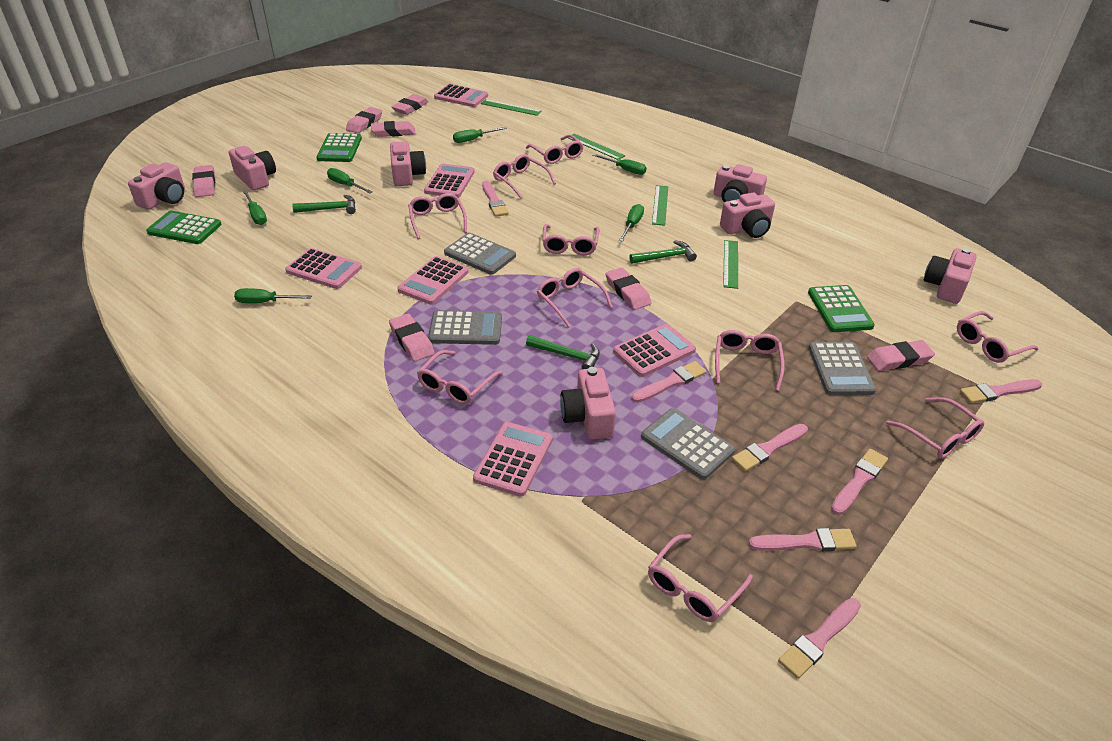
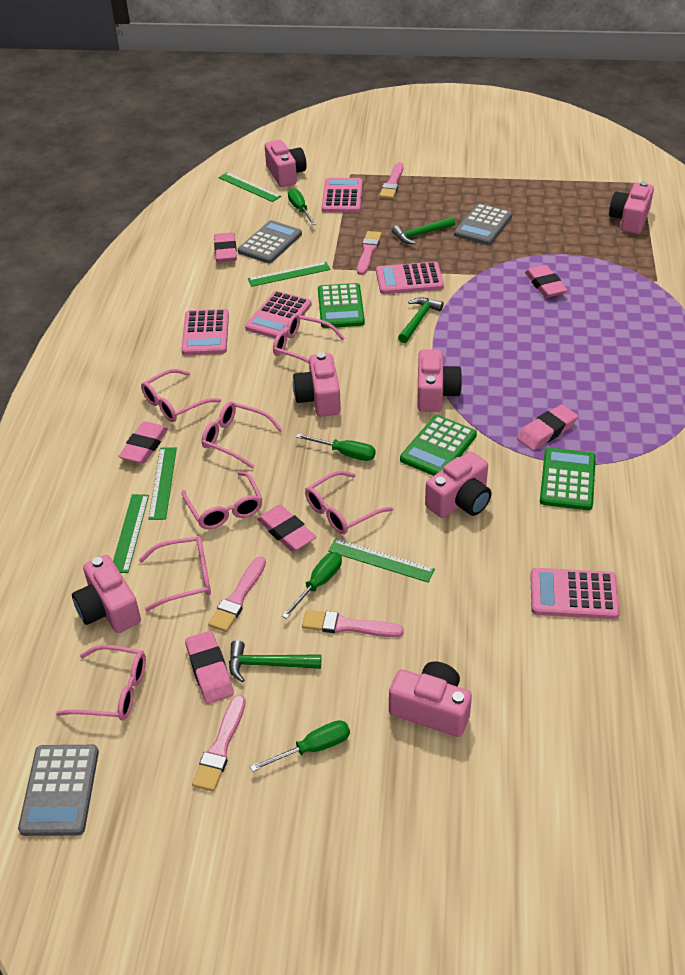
green ruler: [481,99,542,116] [568,133,625,159] [652,185,668,226] [723,240,738,289] = 4 -> [113,494,149,573] [148,447,177,520] [218,172,281,202] [248,262,331,287] [328,538,435,583] = 5
green screwdriver: [234,288,312,303] [243,190,267,225] [327,168,373,193] [453,127,507,143] [592,154,647,175] [619,204,644,241] = 6 -> [250,720,350,772] [282,552,342,619] [288,188,316,225] [296,434,376,461] = 4
grey calculator: [428,310,502,345] [444,233,516,275] [641,408,735,480] [808,342,876,395] = 4 -> [18,745,99,836] [238,220,302,263] [454,203,512,245] = 3
pink brush: [482,181,509,217] [631,361,707,403] [732,424,808,472] [748,528,857,551] [778,598,861,679] [831,449,888,515] [960,379,1042,403] = 7 -> [192,695,246,792] [208,557,266,632] [302,610,404,637] [357,231,382,275] [379,162,404,199] = 5
pink calculator: [285,248,362,289] [397,256,468,305] [424,164,475,198] [434,84,488,107] [473,422,553,497] [613,324,696,377] = 6 -> [181,309,229,355] [245,291,312,339] [322,178,363,213] [376,262,444,294] [530,568,620,619] = 5
pink eraser: [192,165,215,197] [346,107,382,133] [371,121,415,137] [389,314,435,361] [392,94,428,115] [605,267,651,310] [867,340,935,371] = 7 -> [118,421,168,464] [185,631,234,704] [214,232,237,262] [257,505,316,552] [517,405,578,450] [525,265,567,298] = 6
pink glasses: [408,193,467,239] [417,350,503,405] [493,154,556,199] [526,135,584,164] [537,268,613,328] [542,224,600,255] [648,534,753,622] [715,330,785,391] [886,397,984,458] [957,311,1039,363] = 10 -> [56,645,146,721] [139,536,211,612] [141,369,221,422] [182,472,263,529] [201,402,283,469] [273,314,345,363] [305,471,393,534] = 7

